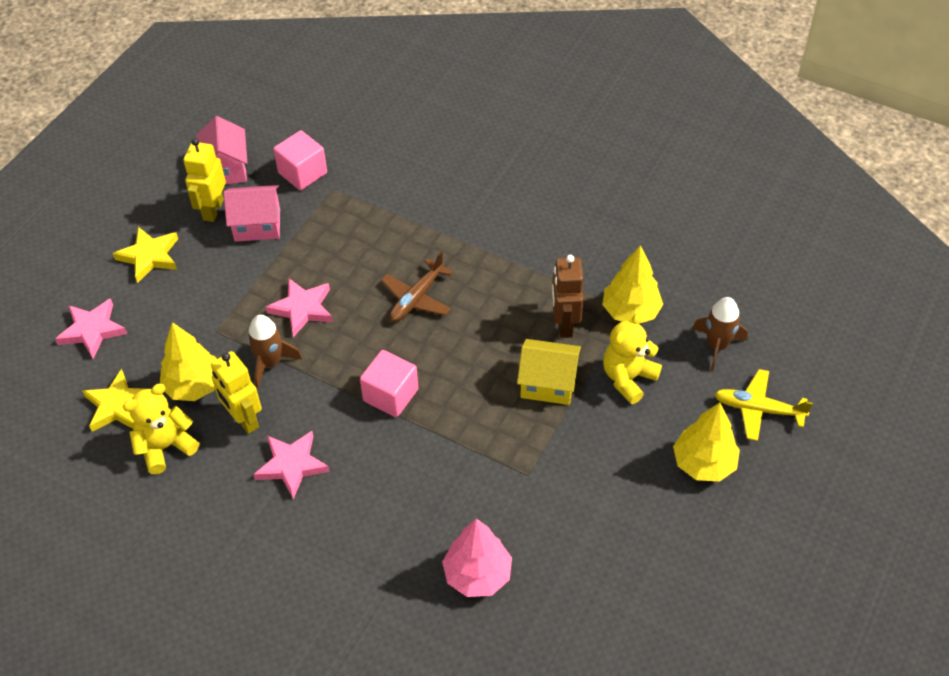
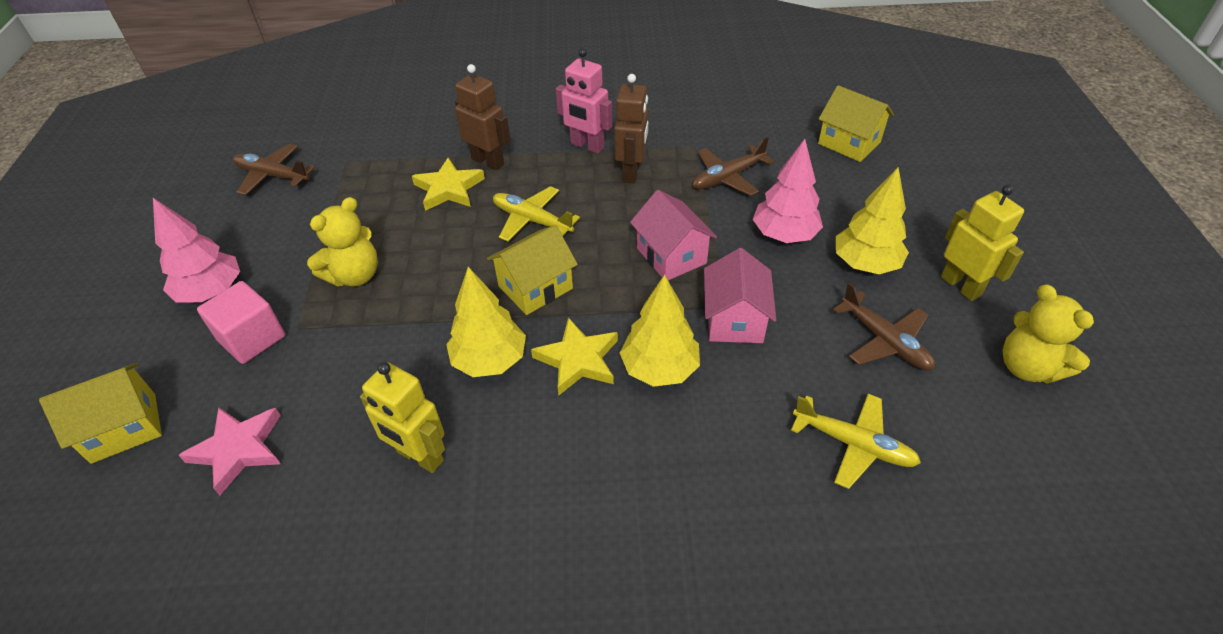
brown plane: [381,252,453,322] = 1 -> [233,144,315,195] [692,137,774,196] [833,283,935,371] = 3
brown robot: [552,255,584,338] = 1 -> [455,64,511,170] [614,74,649,183] = 2
brown rocket: [247,315,302,388] [692,297,748,371] = 2 -> none = 0
pink cube: [273,131,327,190] [360,350,418,417] = 2 -> [197,281,285,364] = 1
pink robot: none = 0 -> [556,48,612,154] = 1
pink star: [55,298,127,359] [253,431,330,499] [266,279,333,337] = 3 -> [179,407,281,495] = 1
pink tree: [442,519,512,597] = 1 -> [153,198,240,302] [753,139,823,243] = 2
yellow house: [517,339,581,405] = 1 -> [39,363,162,464] [487,225,578,315] [818,85,894,162] = 3
yellow plane: [714,369,813,441] = 1 -> [493,186,580,242] [791,394,921,489] = 2

